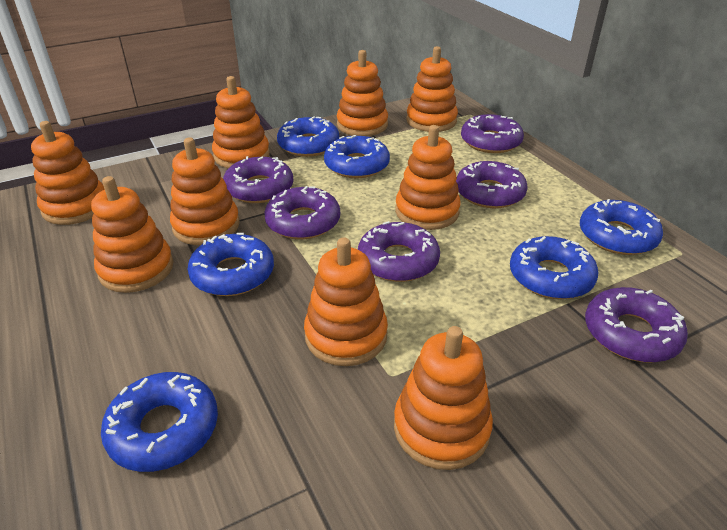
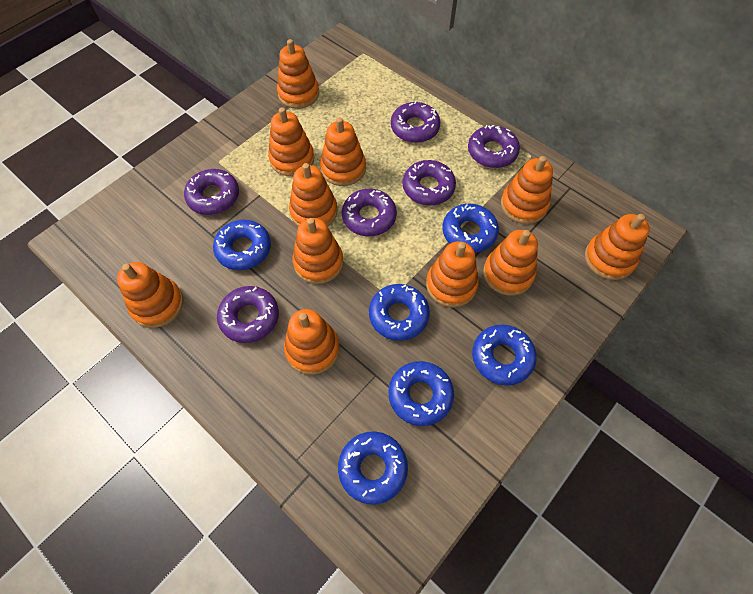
orange stacking toy: [31,121,105,225] [91,176,174,293] [170,137,240,245] [212,76,270,168] [304,238,388,366] [337,50,388,136] [394,326,493,470] [395,125,461,230] [406,46,458,132] = 9 -> [117,262,183,328] [268,107,314,176] [277,39,319,109] [284,309,340,375] [289,163,338,227] [292,218,344,284] [320,117,366,186] [426,241,479,307] [483,230,538,296] [501,156,553,224] [585,214,650,280] = 11

